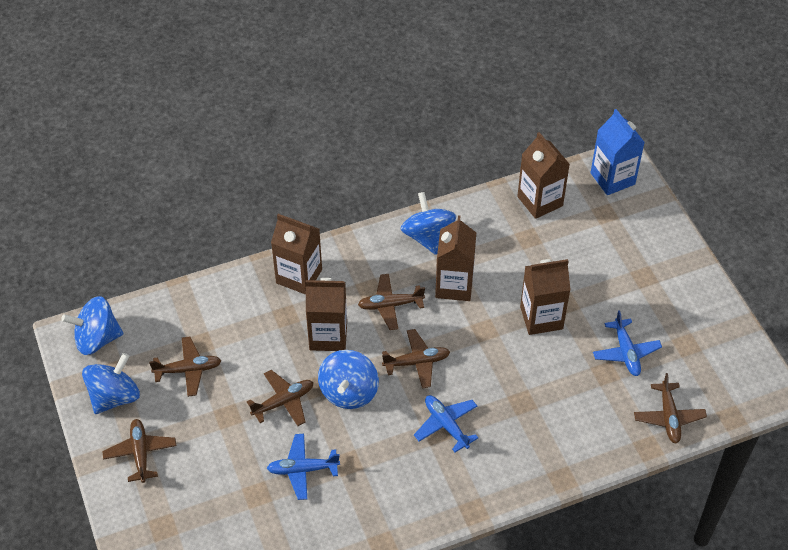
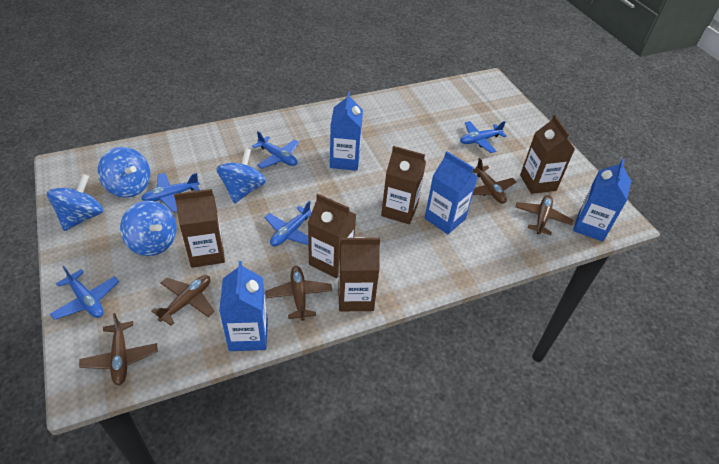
blue carton: [591,109,645,195] = 1 -> [219,261,268,351] [330,92,363,171] [424,151,478,234] [573,159,631,242] = 4
blue plane: [267,434,340,500] [414,395,478,452] [593,310,662,376] = 3 -> [50,266,119,320] [141,173,200,212] [252,131,299,169] [264,201,311,246] [460,121,507,153] = 5
brown plane: [102,419,176,483] [149,336,221,397] [247,370,313,426] [358,274,425,330] [382,329,450,389] [634,373,707,443] = 6 -> [79,313,158,385] [151,275,215,326] [265,266,332,321] [473,158,516,204] [515,195,573,235] = 5

